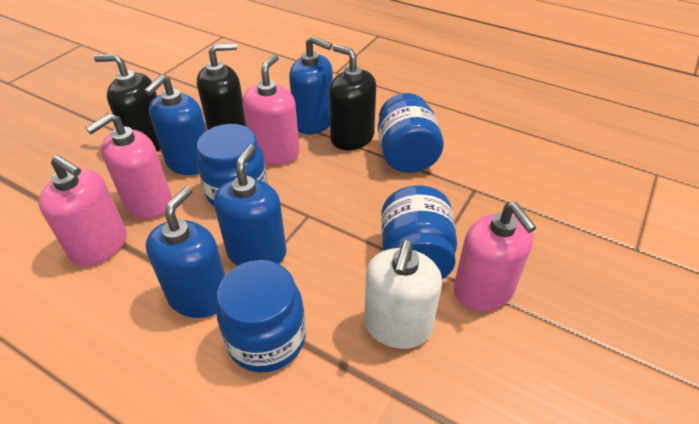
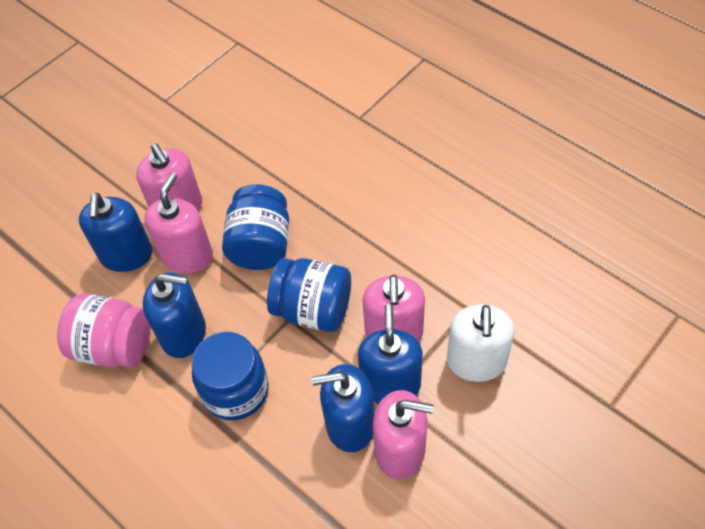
black soap dispenser: [94,54,161,151] [197,43,246,130] [329,44,376,150] = 3 -> none = 0
blue jar: [197,124,268,207] [216,260,306,372] [378,93,444,173] [381,186,457,279] = 4 -> [191,332,269,420] [222,184,289,270] [267,258,351,332] = 3
pink jar: none = 0 -> [57,293,151,367] = 1

